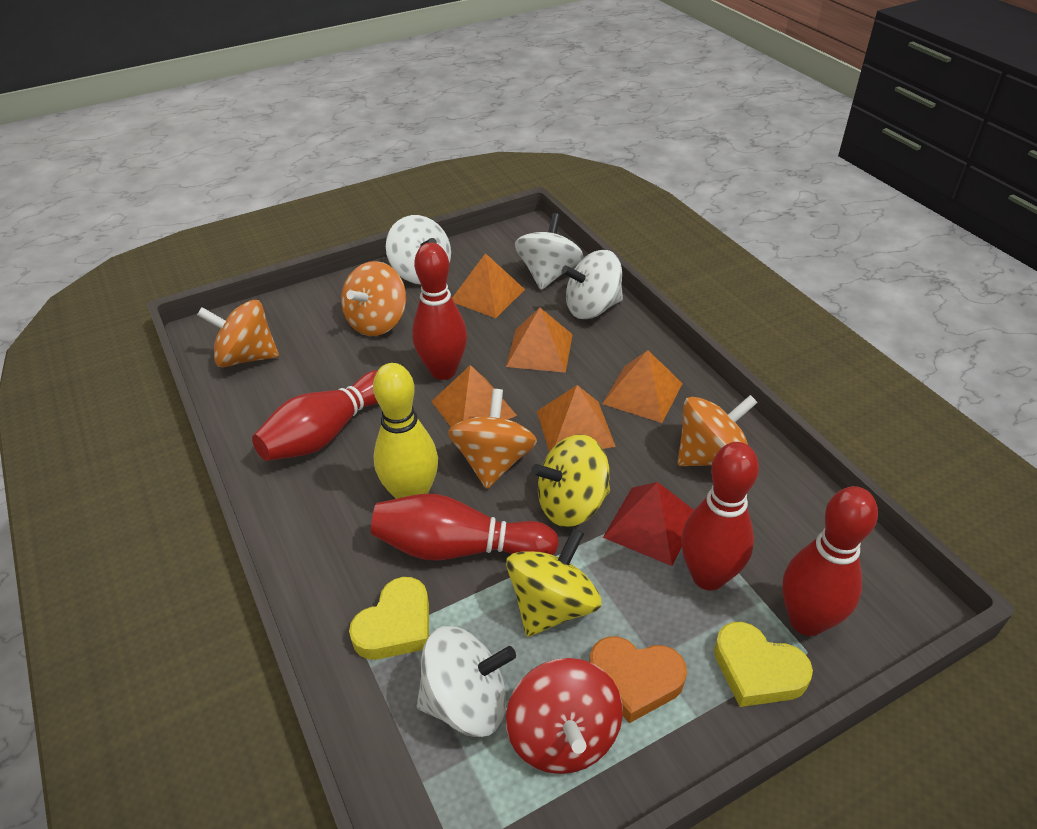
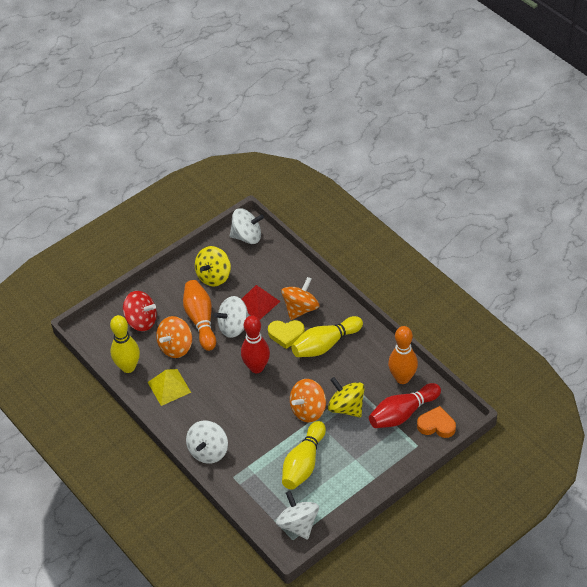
orange bowling pin: none = 0 -> [183,280,216,351] [388,326,418,384] = 2
orange pyramid: [431,365,517,427] [452,253,525,318] [506,308,573,373] [537,385,616,452] [602,350,683,423] = 5 -> none = 0
orange spinning top: [197,300,279,368] [341,261,406,336] [448,389,537,489] [677,395,758,466] = 4 -> [156,316,192,358] [281,277,319,320] [290,379,326,423] = 3
red bowling pin: [252,370,378,461] [371,494,559,561] [412,242,467,380] [681,442,759,590] [782,486,878,636] = 5 -> [241,315,270,373] [369,383,441,428] = 2
yellow bowling pin: [373,363,438,499] = 1 -> [110,315,140,373] [282,421,326,490] [291,316,363,357] = 3
yellow heart: [349,577,429,660] [714,622,813,707] = 2 -> [268,320,305,349] = 1
yellow pyramid: none = 0 -> [148,369,191,406] = 1

